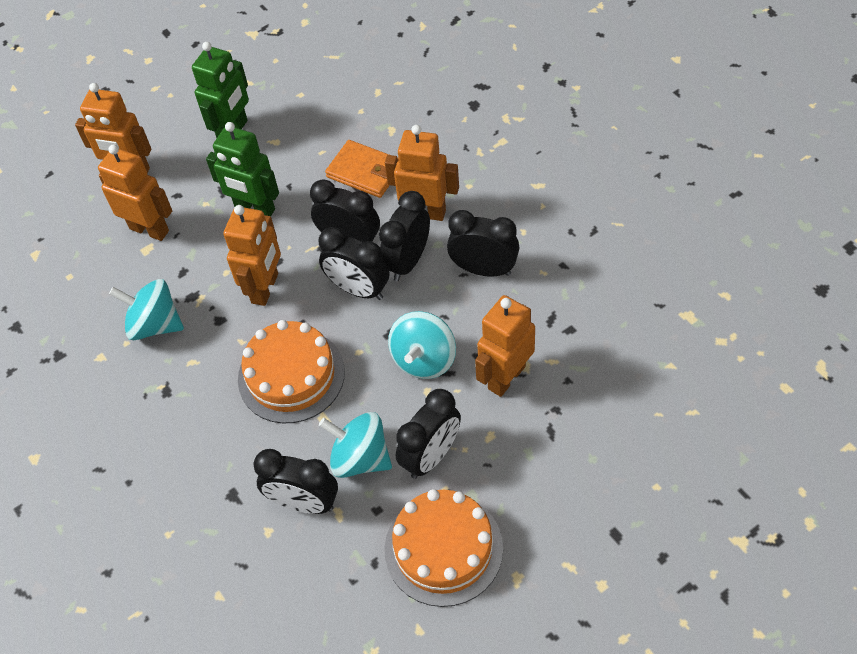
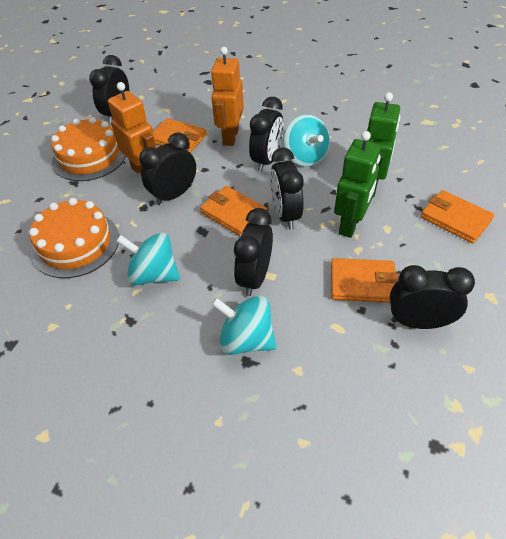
orange robot: [75,83,151,173] [98,145,172,241] [223,205,281,306] [385,125,459,221] [475,295,535,397] = 5 -> [108,82,157,174] [211,47,244,146] = 2
orange wallet: [325,140,390,198] = 1 -> [153,118,207,153] [200,186,267,236] [331,258,399,303] [421,190,494,243] = 4

